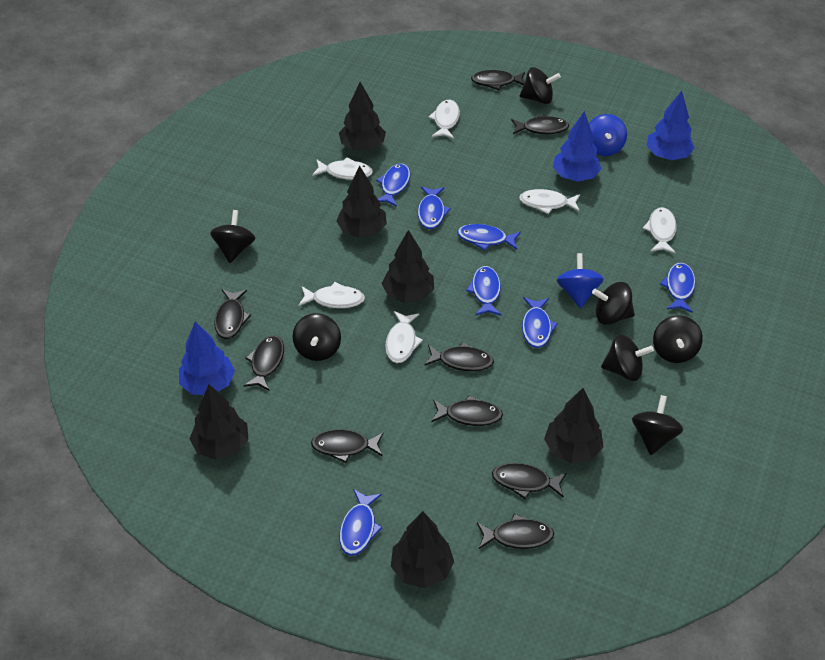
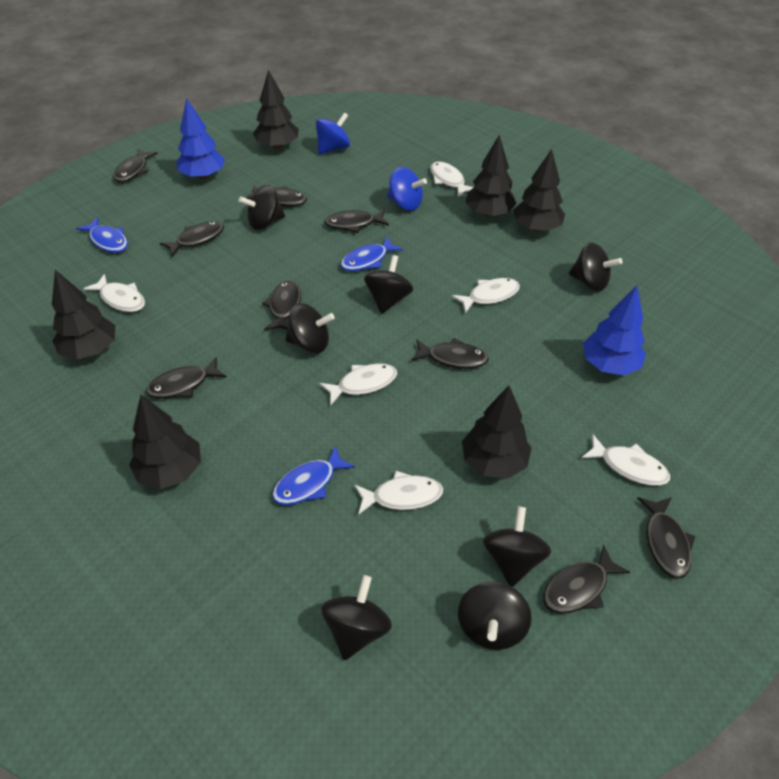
blue fish: [339,489,383,556] [376,164,410,207] [418,186,451,229] [457,224,521,250] [466,266,501,316] [522,297,558,348] [660,263,695,313] = 7 -> [76,217,128,253] [272,446,355,505] [340,237,403,271] = 3
blue tree: [179,321,235,395] [553,111,601,182] [647,91,694,160] = 3 -> [177,98,225,179] [583,286,646,375] = 2

